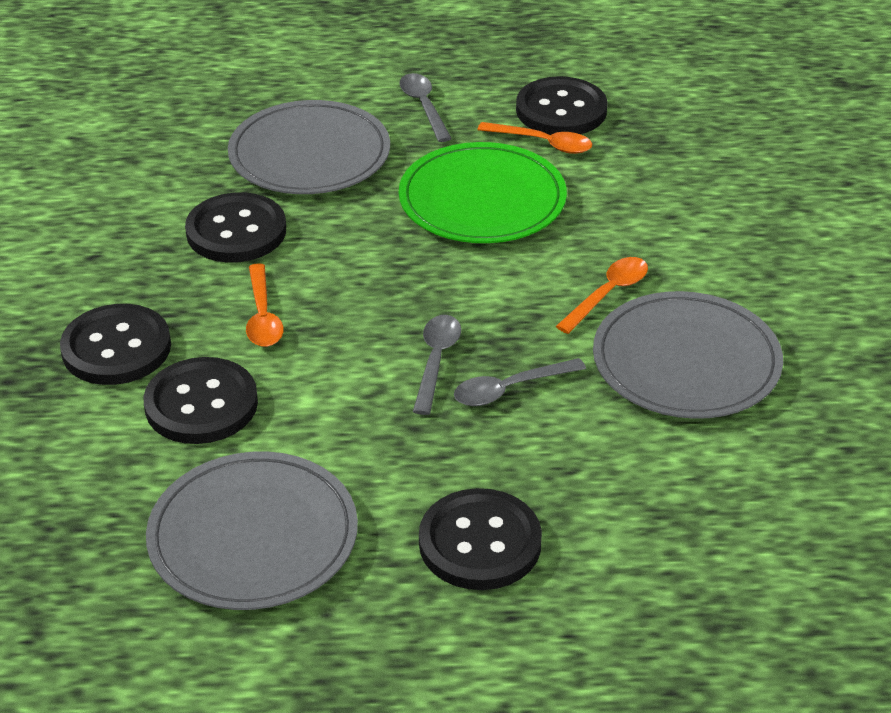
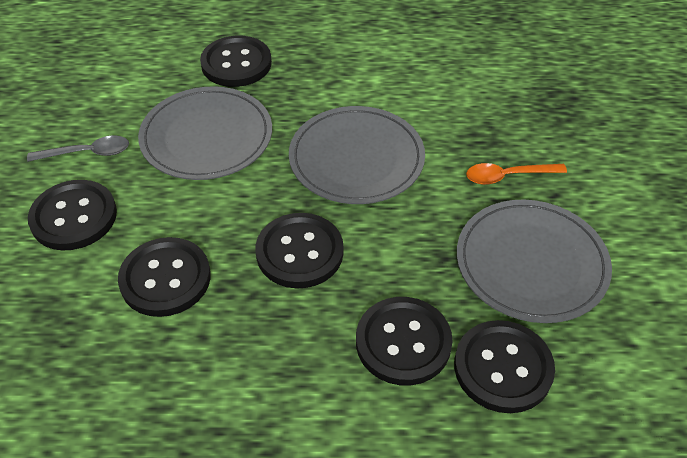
black button: [60,304,171,385] [144,357,258,444] [185,192,286,263] [419,488,542,590] [516,76,607,135] = 5 -> [28,180,117,251] [118,237,211,317] [200,36,272,87] [256,213,344,288] [356,297,453,385] [454,320,555,413] = 6
green plate: [399,142,567,243] = 1 -> none = 0
grey spoon: [399,73,452,142] [413,315,461,415] [454,358,586,406] = 3 -> [27,135,129,162] = 1
orange spoon: [246,263,284,347] [477,122,592,154] [556,257,648,334] = 3 -> [466,163,567,185] = 1

